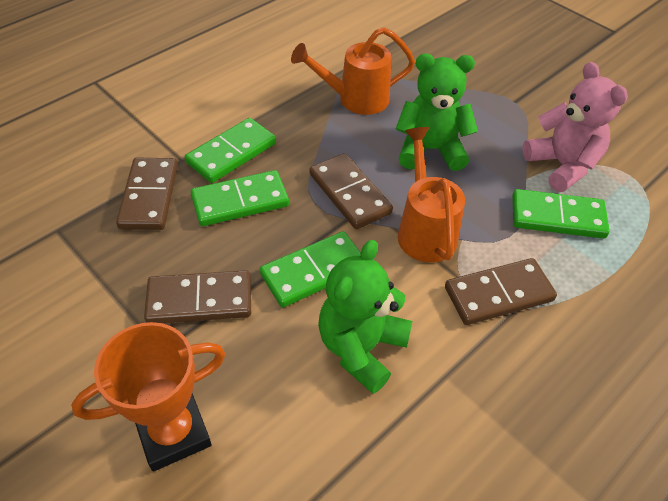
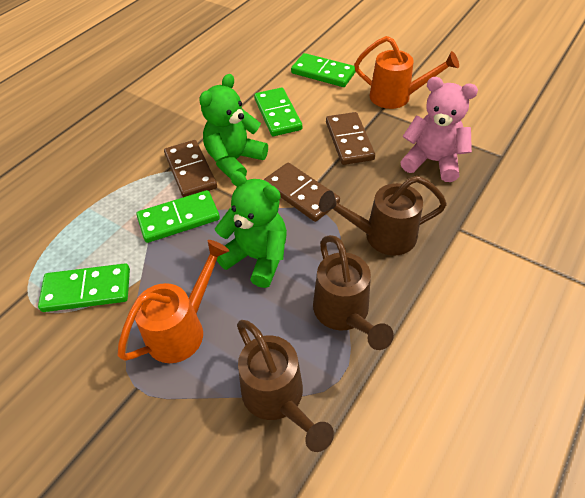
brown domino: [116,157,178,230] [144,270,251,323] [310,153,393,229] [445,258,557,325] = 4 -> [164,140,217,197] [264,163,340,222] [326,112,375,165] = 3
brown watering can: none = 0 -> [237,320,334,452] [313,235,394,350] [319,176,447,255] = 3
orange trophy: [71,322,225,472] = 1 -> none = 0

